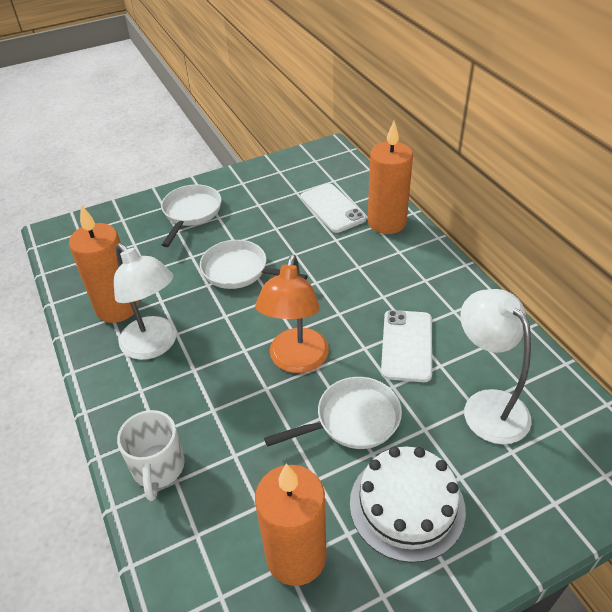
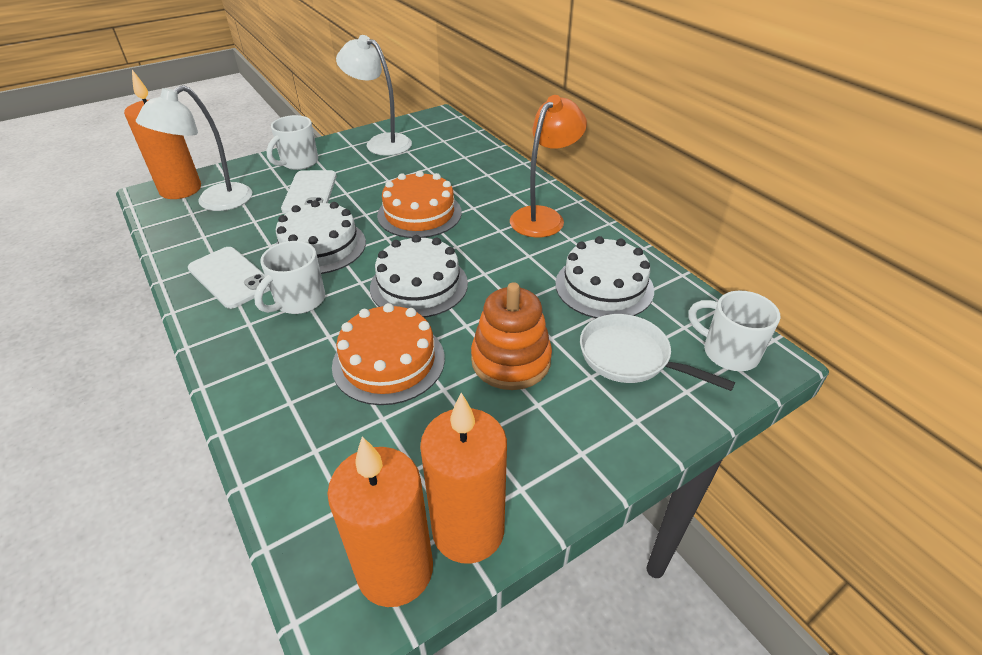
orange cake: none = 0 -> [332,303,445,405] [377,171,462,238] = 2
orange stacking toy: none = 0 -> [471,282,552,390] = 1
white cake: [350,447,466,563] = 1 -> [276,200,366,274] [370,235,468,318] [555,236,654,318] = 3
white mug: [117,410,185,501] = 1 -> [254,241,325,314] [267,115,318,170] [688,291,780,371] = 3
white pan: [161,184,221,247] [200,240,307,289] [264,377,402,449] = 3 -> [580,314,735,391] = 1

